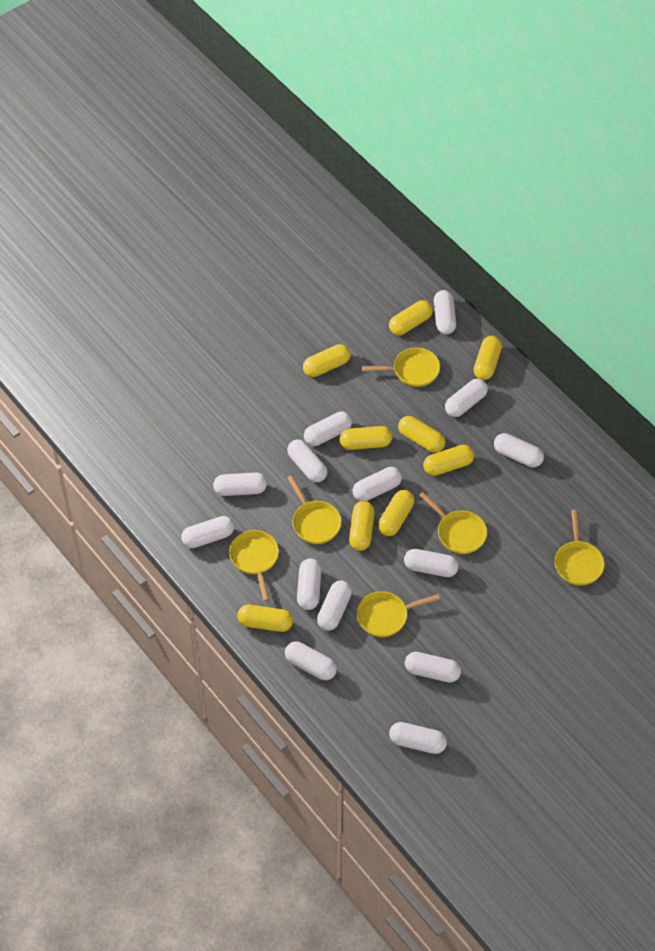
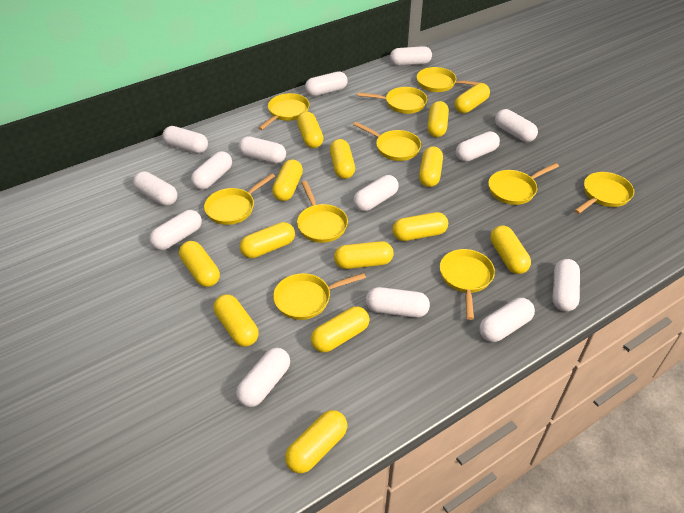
yellow capsule: [237,605,293,632] [303,344,350,377] [340,426,392,450] [349,501,375,551] [378,490,414,536] [389,300,433,335] [398,416,445,453] [423,445,474,476] [474,336,502,380] = 9 -> [179,241,220,287] [214,294,259,347] [240,222,295,258] [272,159,303,201] [285,410,347,473] [297,112,324,148] [311,307,370,352] [330,139,355,179] [334,241,394,269] [392,212,448,241] [419,147,443,187] [427,101,449,137] [455,83,490,113] [490,225,531,274] = 14
yellow pan: [229,530,279,601] [287,475,341,544] [357,591,440,637] [362,347,440,387] [419,492,487,554] [555,510,604,586] = 6 -> [204,173,275,225] [258,93,310,130] [273,273,366,320] [297,181,348,243] [353,122,421,161] [358,87,428,114] [417,67,480,92] [440,249,495,320] [488,163,559,205] [574,172,634,214] = 10

